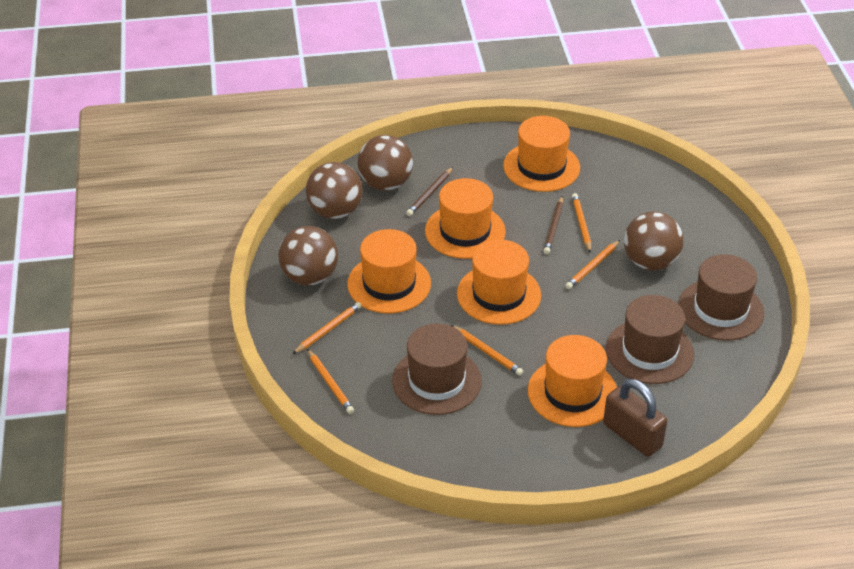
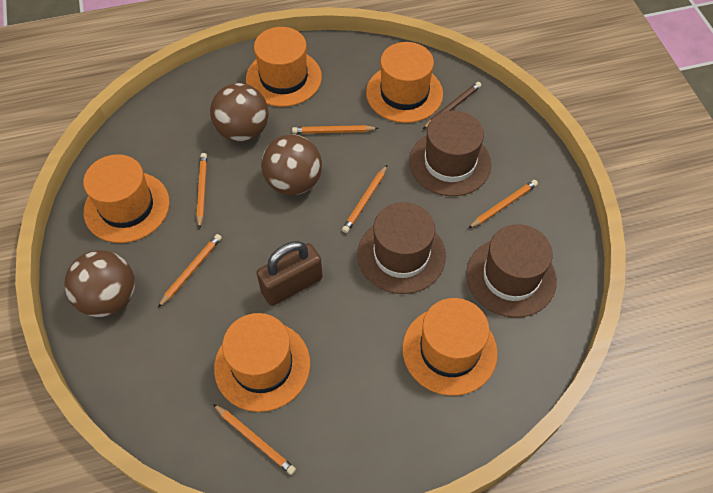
brown ball: [278,226,338,285] [306,162,363,219] [357,135,413,191] [624,212,683,270] = 4 -> [64,250,135,317] [210,83,269,142] [261,134,322,195] = 3
brown pencil: [406,167,453,216] [543,196,563,254] = 2 -> [423,82,481,129] = 1
orange pencil: [292,302,362,354] [307,349,354,414] [451,325,523,376] [565,240,620,289] [572,193,591,253] = 5 -> [158,234,222,308] [197,153,207,229] [213,404,296,475] [292,125,379,134] [342,165,387,233] [468,180,538,228] = 6

